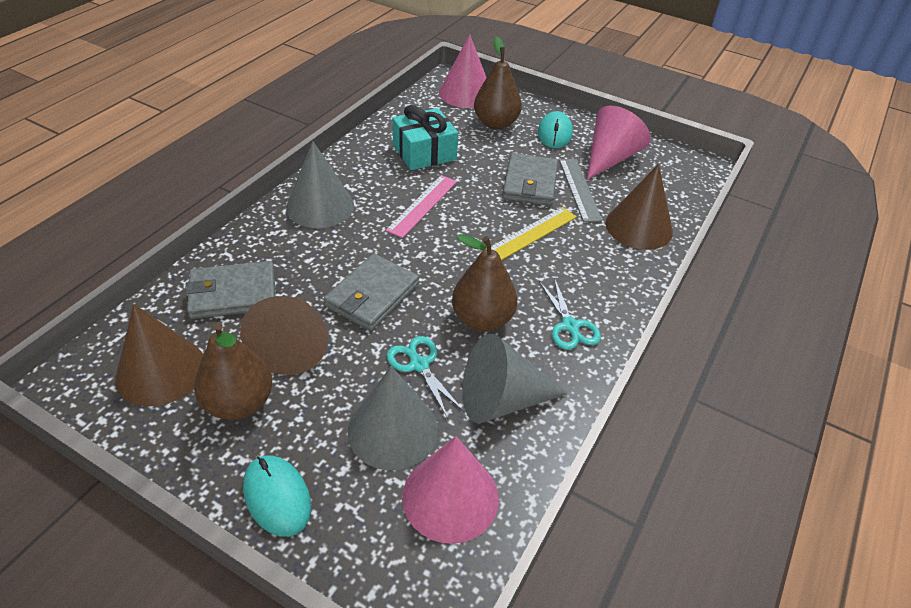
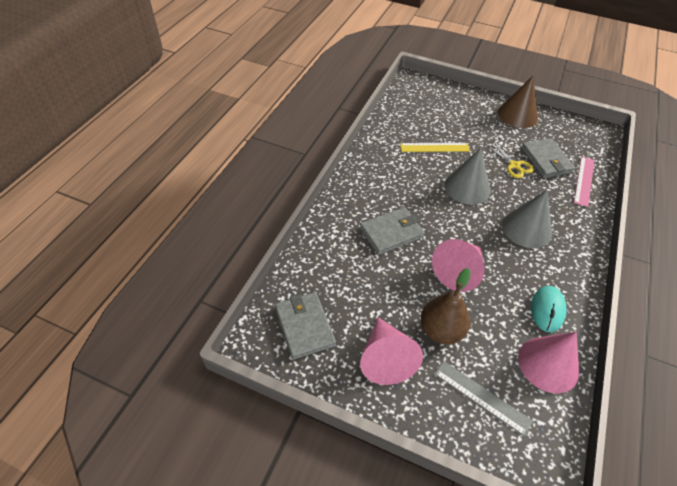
brown cone: [115,304,203,406] [240,296,328,375] [605,164,673,250] = 3 -> [498,76,538,128] = 1
brown pear: [194,323,272,420] [452,234,517,331] [474,36,522,130] = 3 -> [421,268,471,344] = 1
grey cone: [286,141,354,228] [348,366,438,470] [462,334,568,423] = 3 -> [445,148,491,205] [502,190,552,248] = 2
turquoise gift: [392,105,458,170] = 1 -> none = 0
turquoise mouse: [243,455,311,537] [538,111,573,148] = 2 -> [531,286,567,332] = 1
turquoise scissors: [387,336,464,418] [539,278,601,350] = 2 -> none = 0
yellow scissors: none = 0 -> [486,142,534,178] = 1

